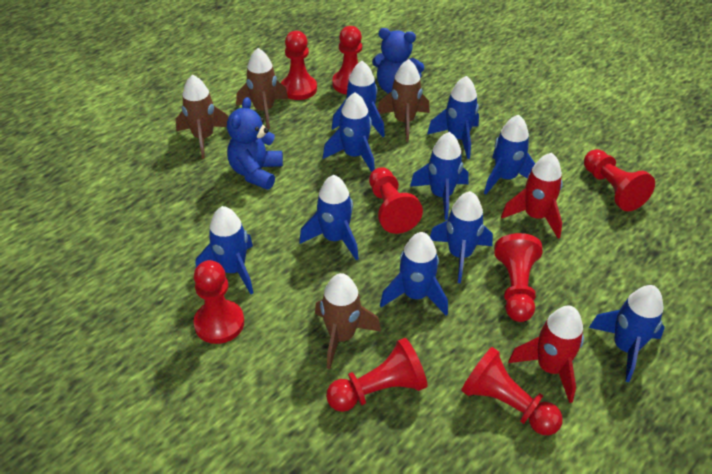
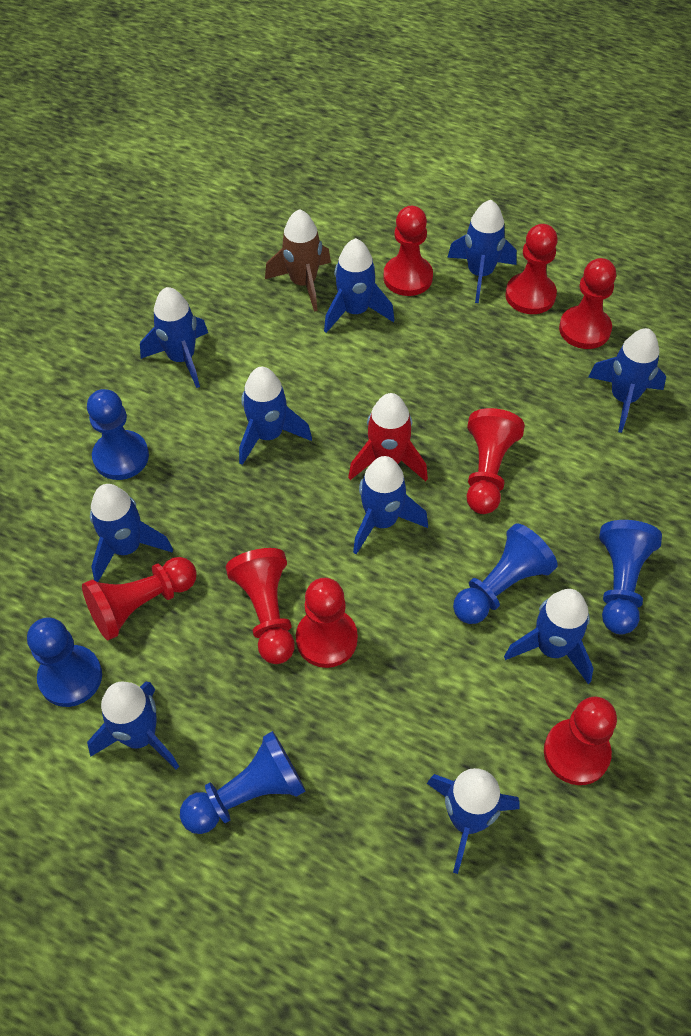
blue pawn: none = 0 -> [27,617,102,707] [87,389,149,480] [180,731,305,834] [453,523,558,624] [599,520,662,634] = 5
blue teddy bear: [227,97,283,190] [372,28,424,94] = 2 -> none = 0
brown rocket: [176,75,228,159] [236,48,288,129] [315,273,381,369] [378,59,430,142] = 4 -> [265,209,331,312] = 1
red rocket: [501,153,563,239] [508,306,584,403] = 2 -> [348,393,428,481] = 1

